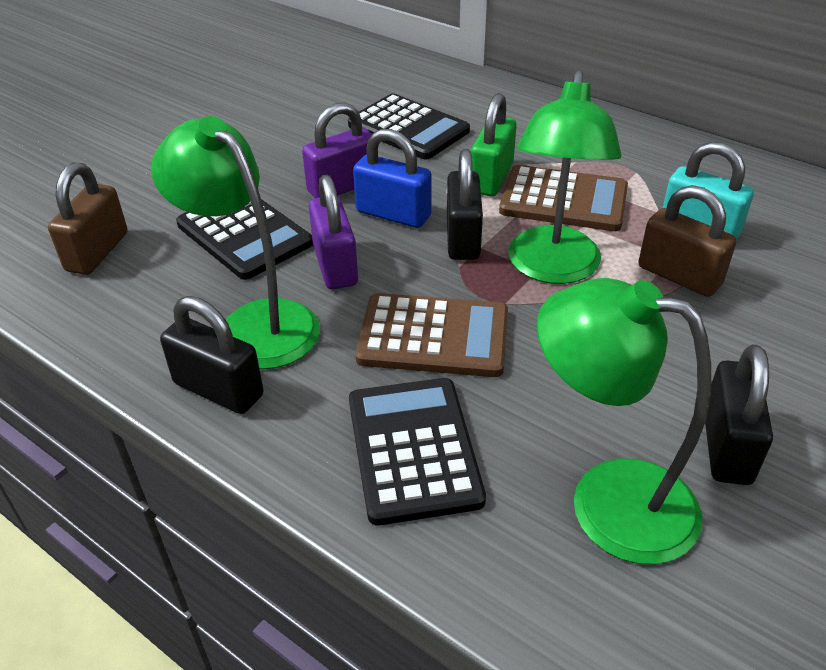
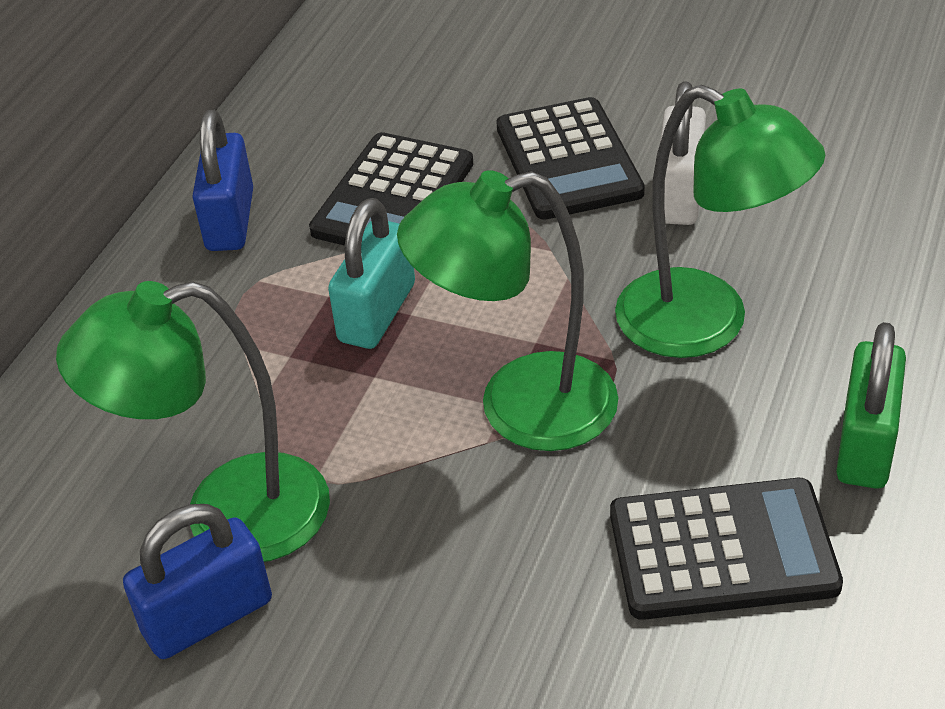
black padlock: [160,296,264,414] [447,149,483,260] [705,344,773,485] = 3 -> none = 0
blue padlock: [353,129,432,228] = 1 -> [123,504,272,659] [192,110,253,251] = 2
brown calculator: [355,293,508,377] [499,165,628,231] = 2 -> none = 0
brown padlock: [48,162,128,275] [638,185,736,297] = 2 -> none = 0
purple padlock: [302,102,372,198] [309,175,358,289] = 2 -> none = 0
white padlock: none = 0 -> [660,81,706,225] = 1

